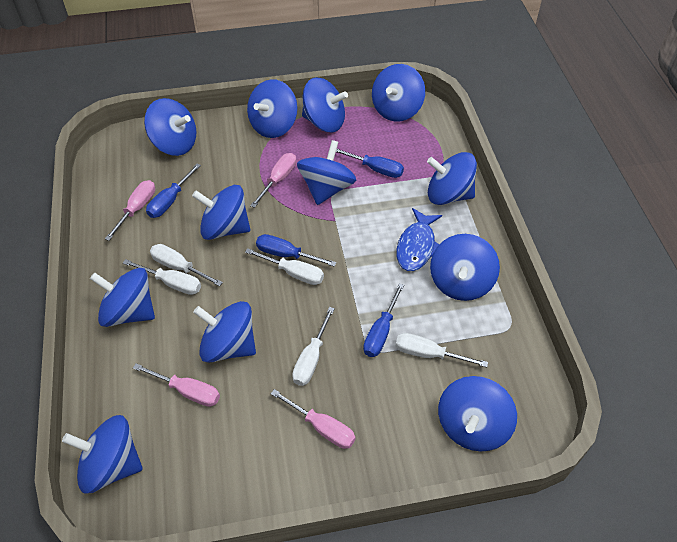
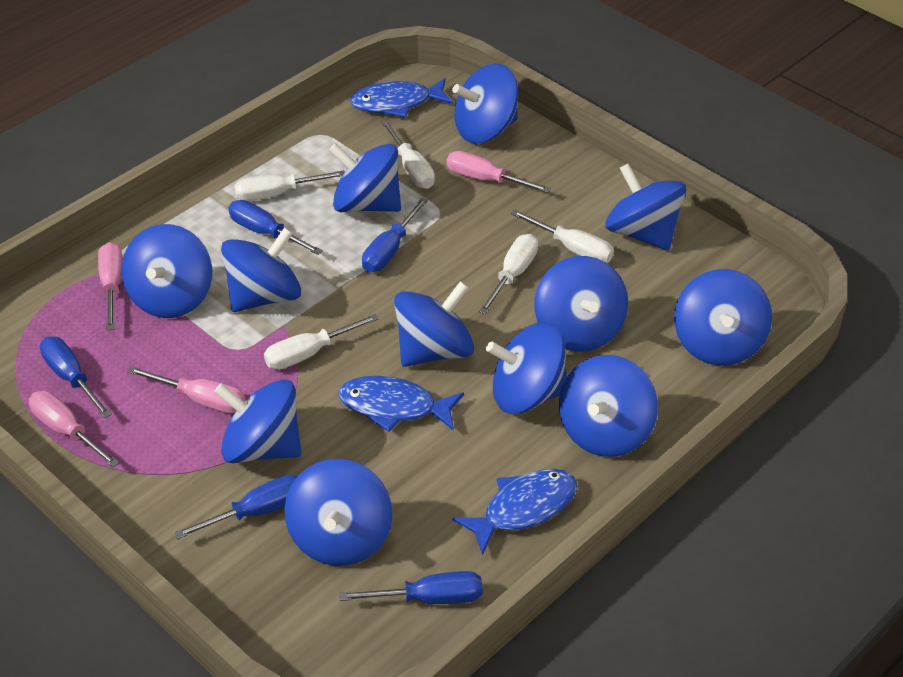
blue fish: [396,208,442,271] = 1 -> [339,376,464,432] [350,78,454,118] [452,469,577,555] = 3
blue screwdriver: [146,164,201,218] [256,234,336,267] [336,149,404,178] [363,283,404,357] = 4 -> [40,337,112,418] [174,475,297,539] [229,200,323,255] [339,571,483,604] [362,198,428,272] = 5

